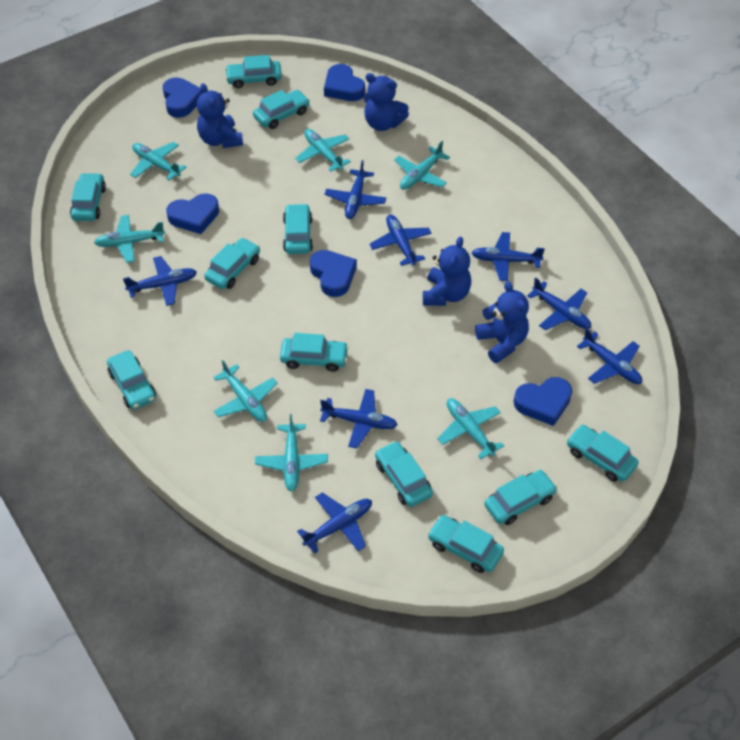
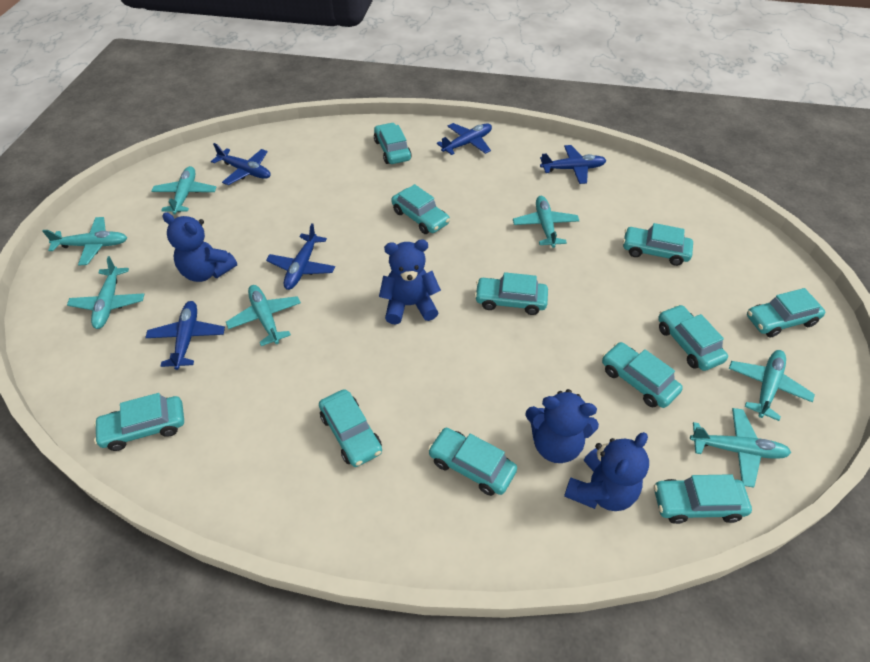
blue heart: [163,77,202,118] [166,193,219,234] [310,250,357,297] [324,64,365,101] [513,377,572,426] = 5 -> none = 0
blue plane: [123,256,197,306] [297,492,372,554] [320,389,398,449] [325,160,386,219] [369,214,432,266] [472,232,545,281] [527,277,591,331] [577,328,642,384] = 8 -> [145,301,225,370] [211,143,271,185] [266,223,335,290] [437,123,492,155] [540,145,606,184] = 5

